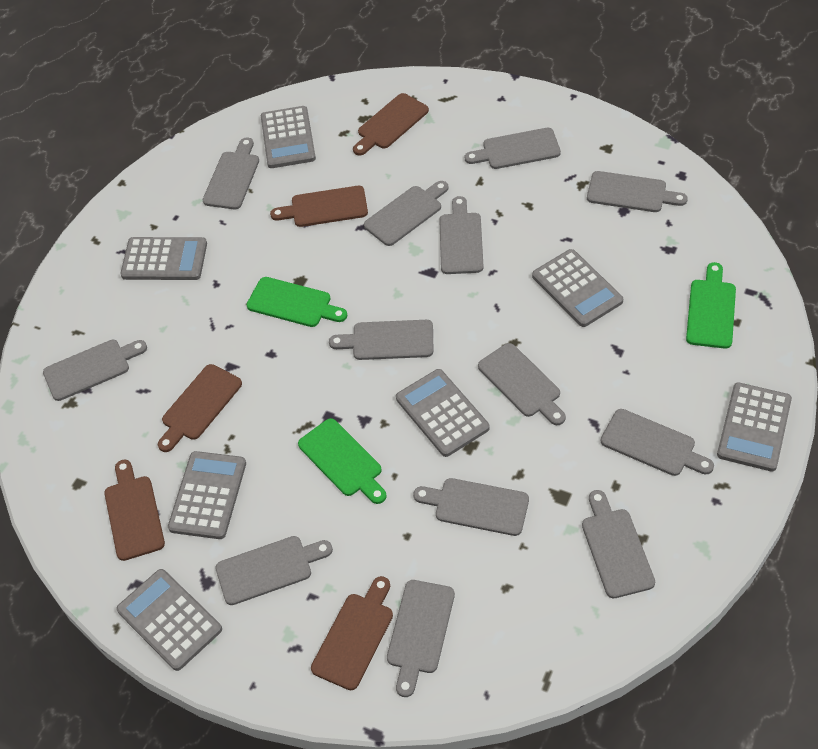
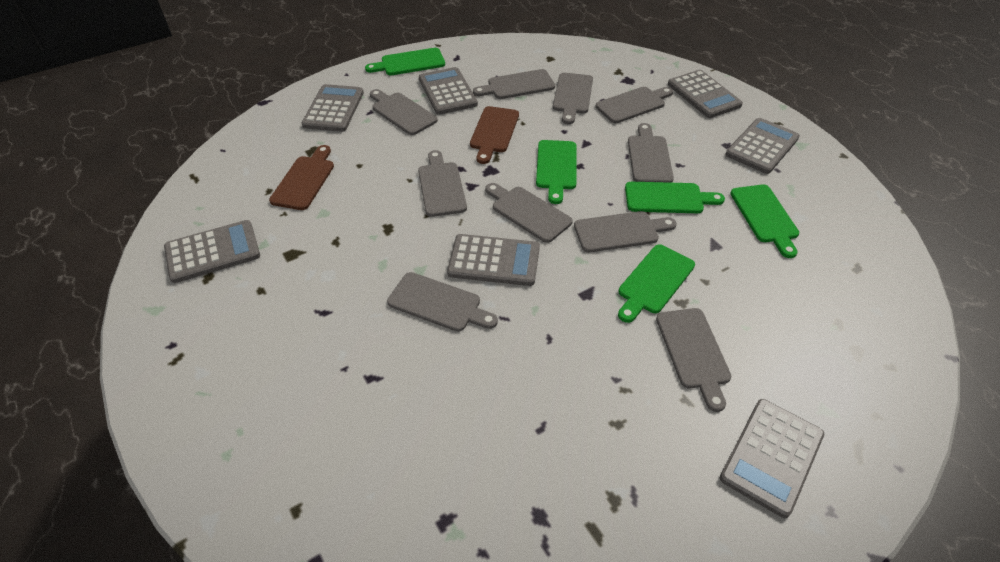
brown cutting board: [104,460,165,561] [158,364,242,452] [270,186,368,227] [311,576,393,690] [353,93,429,156] = 5 -> [269,145,334,210] [470,106,519,164] = 2
green cutting board: [246,277,347,327] [298,418,387,504] [686,262,736,349] = 3 -> [365,48,445,75] [536,140,576,204] [618,244,695,323] [625,182,725,213] [730,184,799,258] = 5
grey cutting board: [43,340,147,401] [203,138,259,209] [215,536,333,605] [329,320,434,360] [364,181,449,246] [387,580,455,697] [413,478,529,536] [439,196,484,274] [465,128,561,169] [478,343,566,425] [582,490,655,598] [587,171,688,212] [601,409,714,476] = 13 -> [370,89,438,135] [387,272,498,332] [418,150,467,217] [473,69,555,99] [485,183,573,243] [553,73,593,124] [574,211,677,252] [595,87,673,123] [628,123,674,183] [656,308,732,412] = 10

